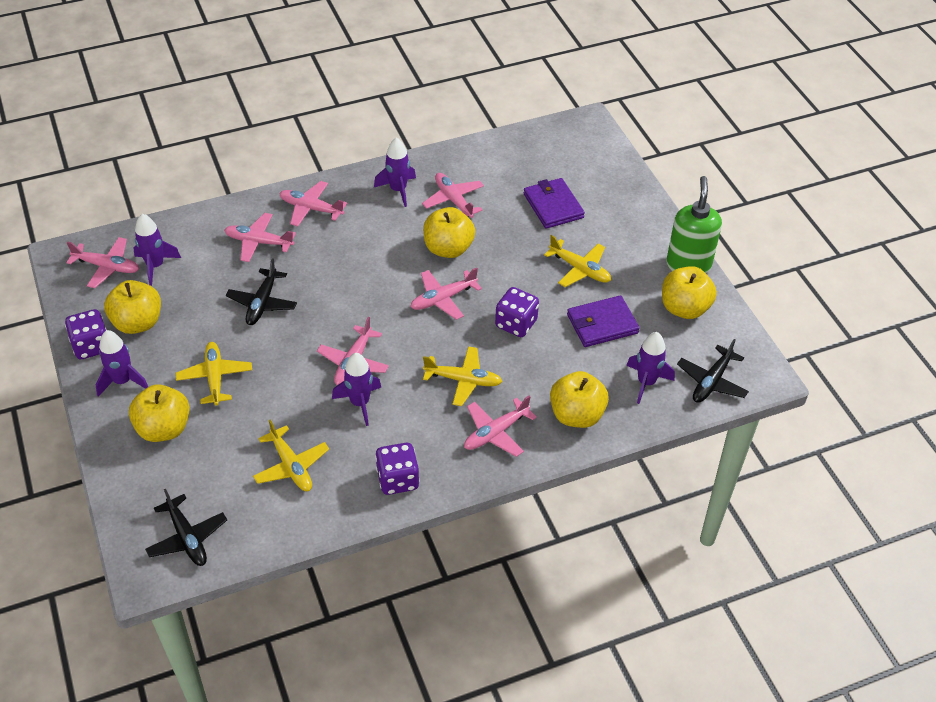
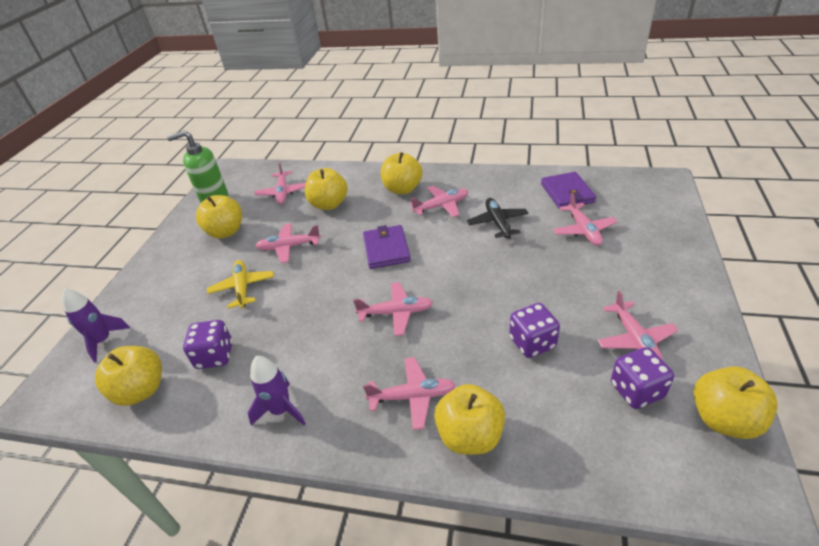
black plane: [145,489,227,566] [226,258,297,325] [677,339,749,403] = 3 -> [467,198,529,238] = 1
purple rocket: [96,330,148,397] [133,214,181,286] [332,353,381,426] [374,137,416,207] [626,332,675,404] = 5 -> [62,289,130,362] [248,356,306,425] = 2
yellow apple: [104,280,161,334] [129,385,190,442] [423,207,475,258] [550,371,609,428] [662,266,717,319] = 5 -> [95,346,162,406] [196,195,242,239] [305,168,348,210] [381,152,422,194] [434,384,505,455] [693,366,778,439] = 6
yellow plane: [175,342,252,406] [253,420,329,491] [423,346,503,406] [544,235,611,287] = 4 -> [207,260,274,309] = 1

